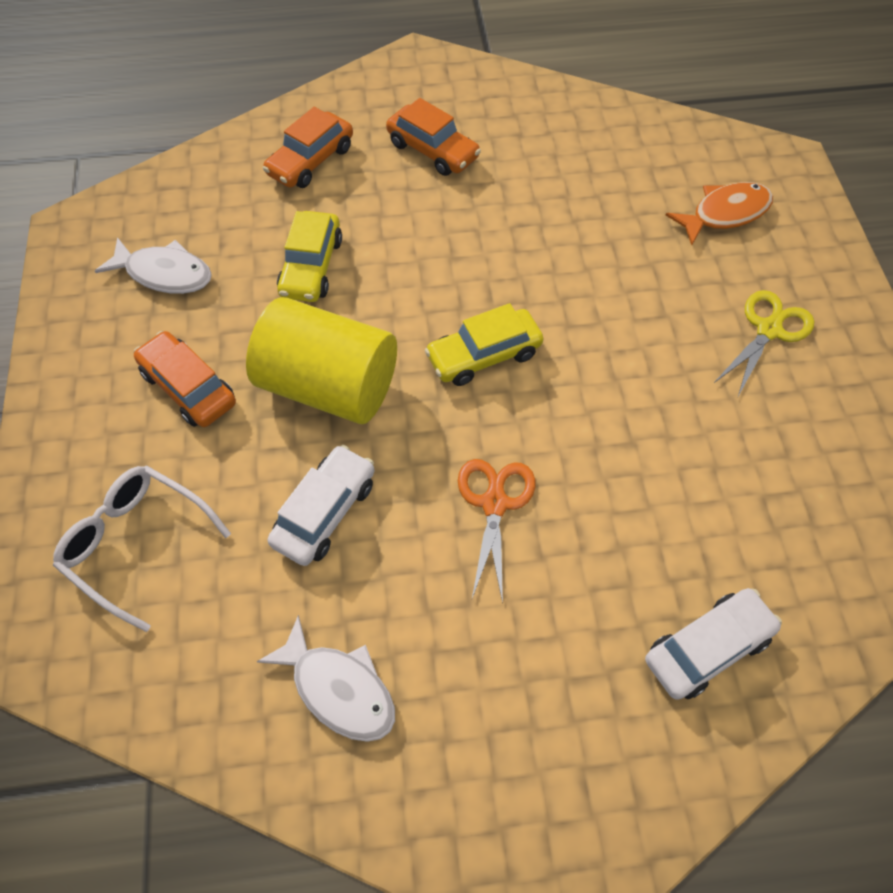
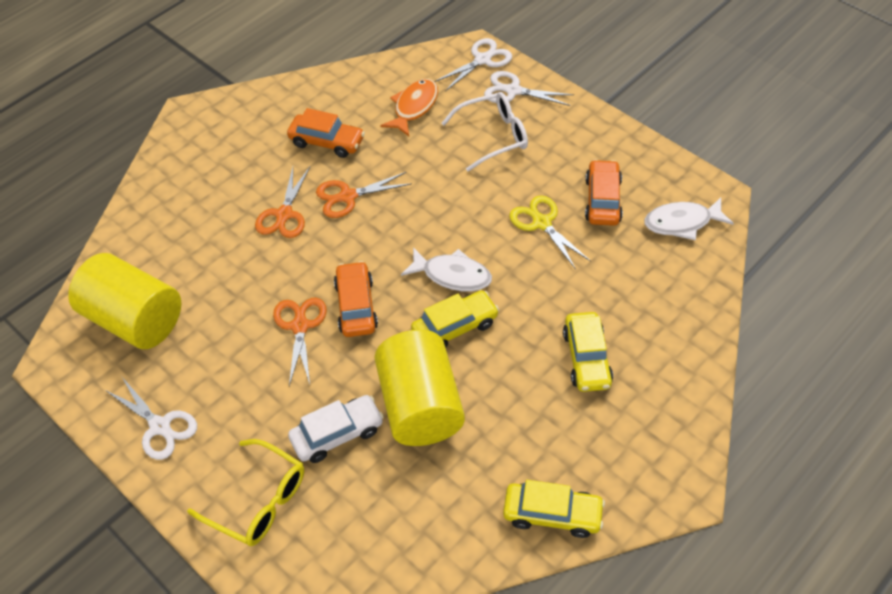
orange scissors: [458,459,535,603] = 1 -> [255,167,310,238] [273,297,327,386] [316,172,412,218] = 3
white car: [268,445,374,566] [645,588,782,700] = 2 -> [288,395,384,463] = 1
white scissors: none = 0 -> [105,377,197,460] [434,38,512,91] [484,71,574,106] = 3
yellow car: [277,211,342,302] [425,303,544,386] = 2 -> [411,290,499,348] [503,480,605,538] [563,312,613,392] = 3
yellow cylinder: [246,297,397,424] = 1 -> [68,253,181,349] [374,330,465,446] = 2
yellow glasses: none = 0 -> [187,439,304,546] = 1

